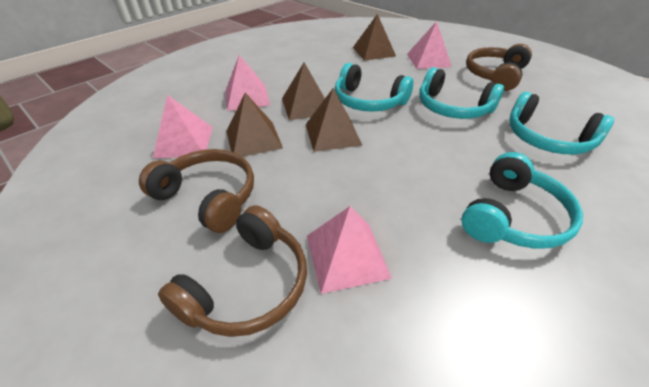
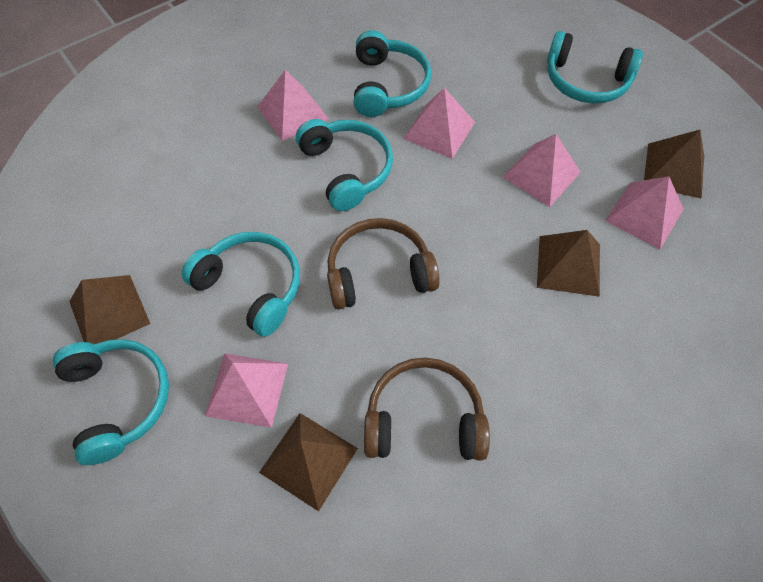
brown headphones: [139,149,254,233] [158,205,307,337] [466,44,532,91] = 3 -> [327,218,440,310] [364,357,490,461] = 2
pink pyramid: [153,95,213,158] [226,55,270,111] [307,206,392,294] [407,21,452,69] = 4 -> [205,353,288,428] [257,69,329,141] [403,88,475,159] [503,134,581,207] [605,176,684,249] = 5
turquoise headphones: [334,63,414,112] [419,67,504,119] [461,152,583,249] [509,92,614,154] = 4 -> [53,339,169,465] [181,232,300,337] [296,119,393,211] [354,30,431,117] [547,31,643,103] = 5

